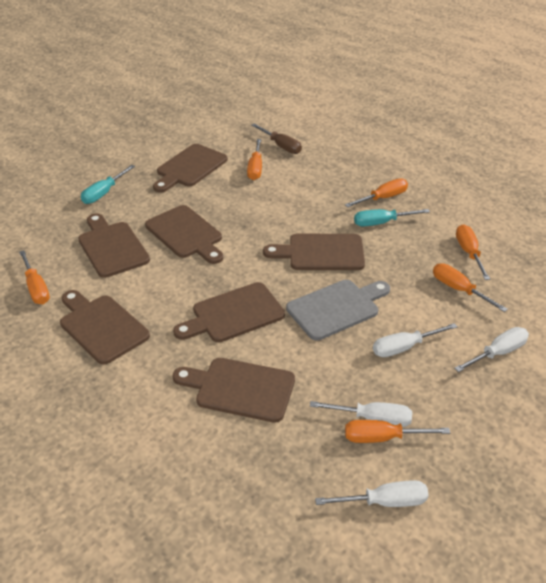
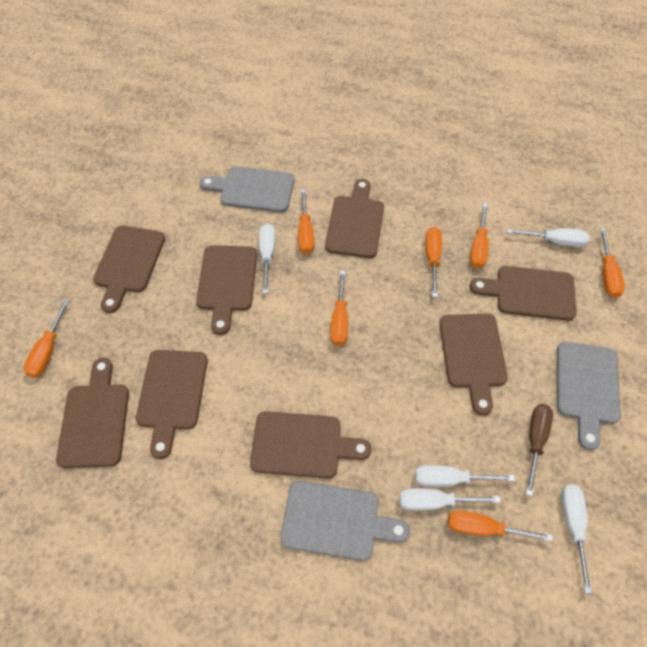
brown cutting board: [60,290,150,365] [78,213,150,278] [145,205,223,264] [153,144,228,193] [173,282,285,342] [173,358,295,423] [263,234,365,270] = 7 -> [56,358,129,468] [93,226,165,313] [136,350,208,459] [196,245,257,335] [250,411,372,478] [325,179,384,258] [439,314,508,416] [469,266,576,321] = 8
grey cutting board: [286,280,390,340] = 1 -> [200,166,295,213] [280,481,410,561] [557,341,621,450] = 3
orange screwdriver: [19,250,50,304] [247,139,262,180] [345,178,408,207] [345,420,450,443] [433,263,508,312] [456,224,490,280] = 6 -> [24,299,70,378] [298,189,314,254] [330,270,348,346] [425,227,442,297] [448,510,552,542] [470,203,489,268] [600,228,625,298] = 7
turquoise screwdriver: [81,165,135,204] [354,209,430,227] = 2 -> none = 0
white screwdriver: [310,401,412,427] [315,480,428,507] [373,323,457,357] [454,327,529,372] = 4 -> [259,224,275,294] [399,488,501,511] [415,465,515,487] [507,228,590,247] [561,484,592,594] = 5

